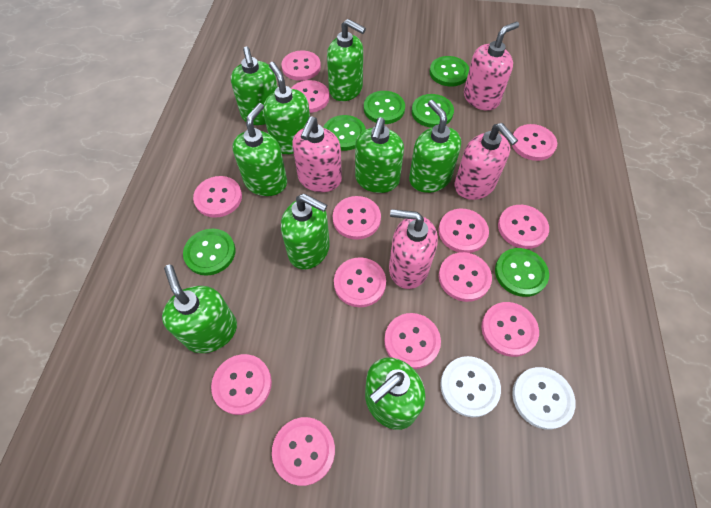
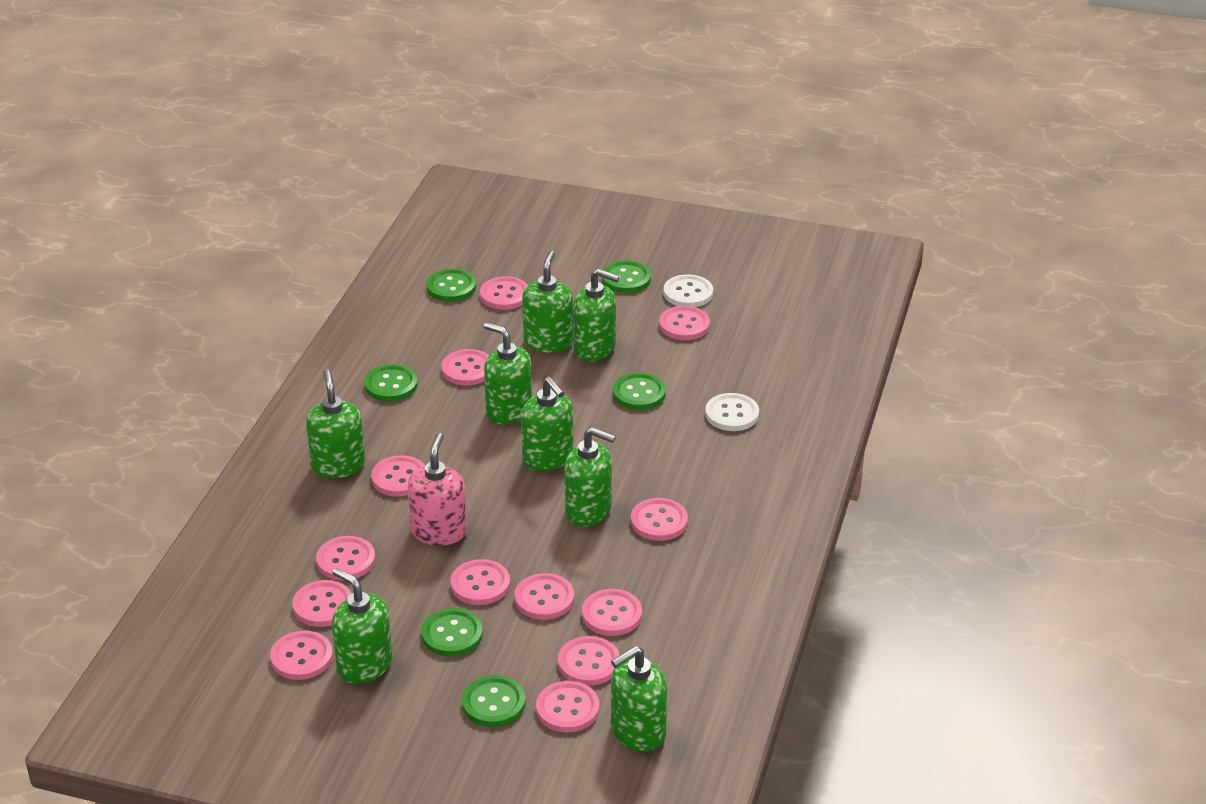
green soap dispenser: [162,264,237,353] [231,46,278,125] [233,103,287,196] [263,62,310,154] [281,194,330,269] [327,19,366,101] [355,117,404,193] [365,357,425,430] [409,100,461,193] = 9 -> [306,369,365,478] [332,568,392,684] [484,322,532,424] [521,377,574,471] [522,250,573,353] [564,427,616,527] [573,268,620,362] [611,646,667,752] = 8
pink soap dispenser: [292,116,342,192] [389,209,438,289] [455,123,518,200] [464,22,519,111] = 4 -> [408,433,467,546] = 1

